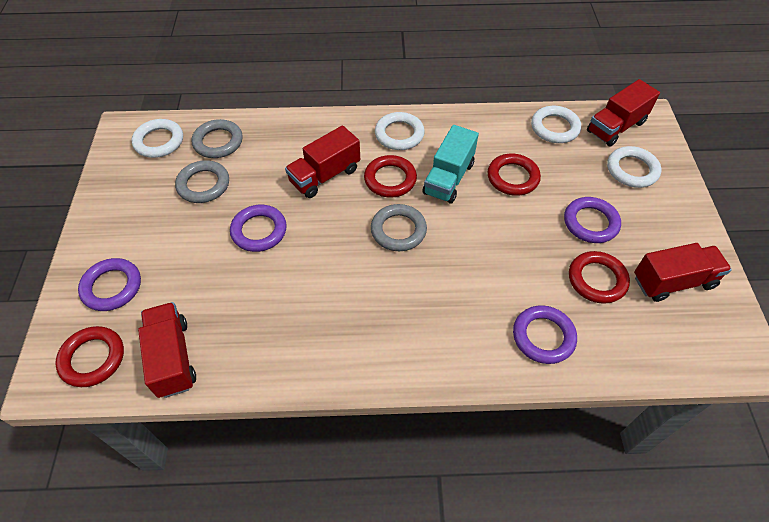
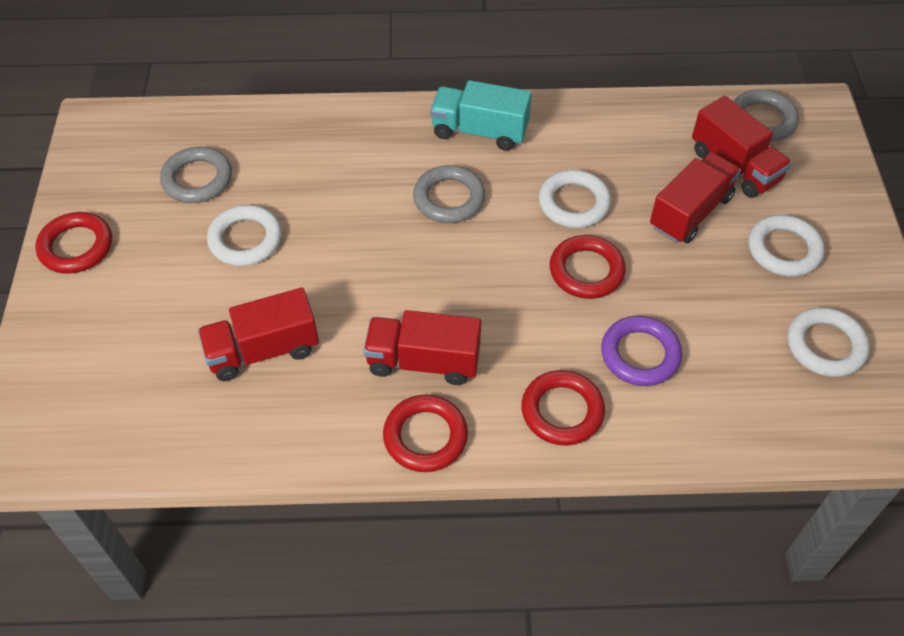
purple ring: [78,258,141,311] [230,205,287,252] [513,305,577,364] [564,197,621,243] = 4 -> [601,316,682,386] = 1

